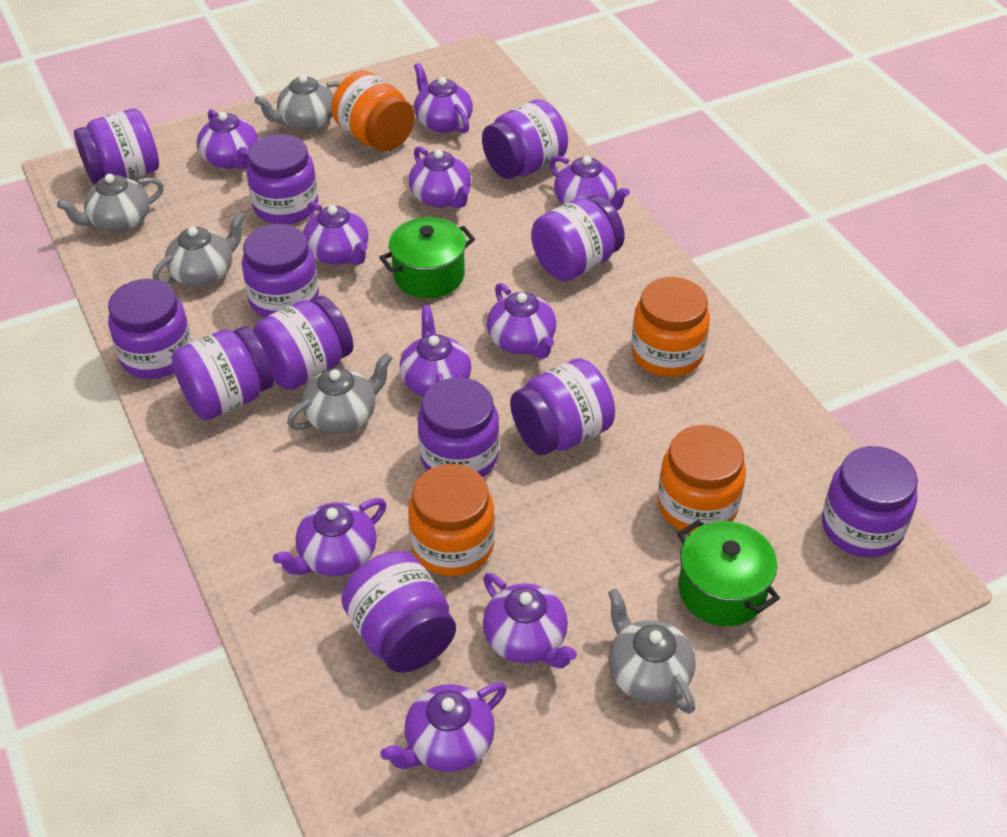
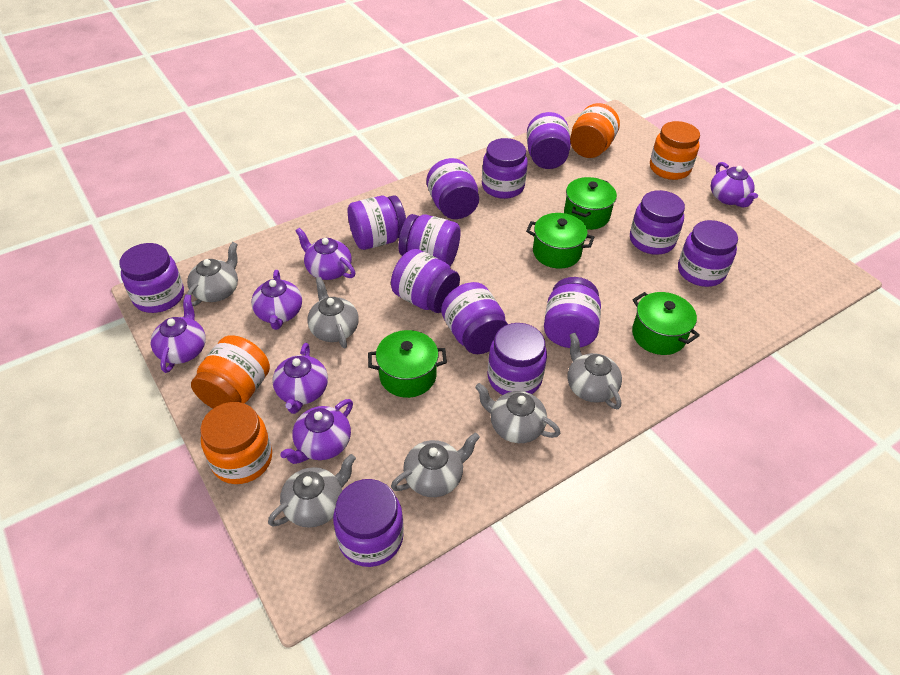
green pot: [379,217,475,298] [678,520,780,626] = 2 -> [368,330,447,398] [526,213,594,269] [564,177,617,230] [632,292,700,355] = 4
grey teapot: [57,174,164,232] [153,212,245,286] [254,75,341,131] [287,353,392,434] [608,588,696,714] = 5 -> [187,242,238,306] [268,454,356,528] [307,277,359,348] [391,432,480,497] [475,383,560,443] [568,333,622,410] = 6
purple jar: [74,109,159,185] [108,279,192,379] [172,326,274,420] [242,224,319,318] [246,134,318,224] [253,296,353,390] [341,551,456,673] [418,377,499,477] [482,99,568,179] [510,358,615,455] [531,195,625,281] [822,446,918,557] = 12 -> [119,243,184,313] [333,479,404,567] [348,195,406,250] [391,249,460,313] [398,214,461,266] [427,158,479,219] [441,282,508,354] [482,138,528,199] [488,323,547,395] [527,112,571,169] [544,277,601,348] [630,190,685,255] [678,220,738,287] = 13
purple teapot: [197,109,258,169] [273,498,386,576] [303,201,368,265] [380,682,507,772] [400,305,471,397] [409,146,471,208] [414,63,473,133] [483,573,577,668] [487,283,556,359] [549,156,630,211] = 10 -> [151,294,206,373] [251,270,302,330] [272,343,328,414] [280,399,353,464] [296,228,355,280] [711,162,758,207] = 6

